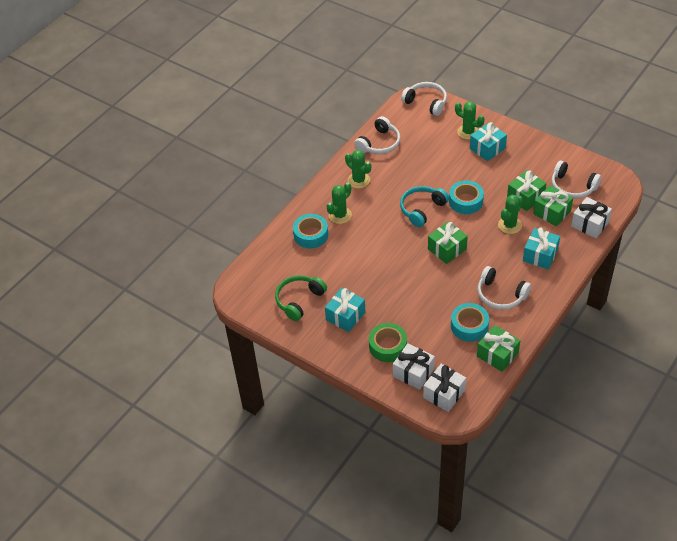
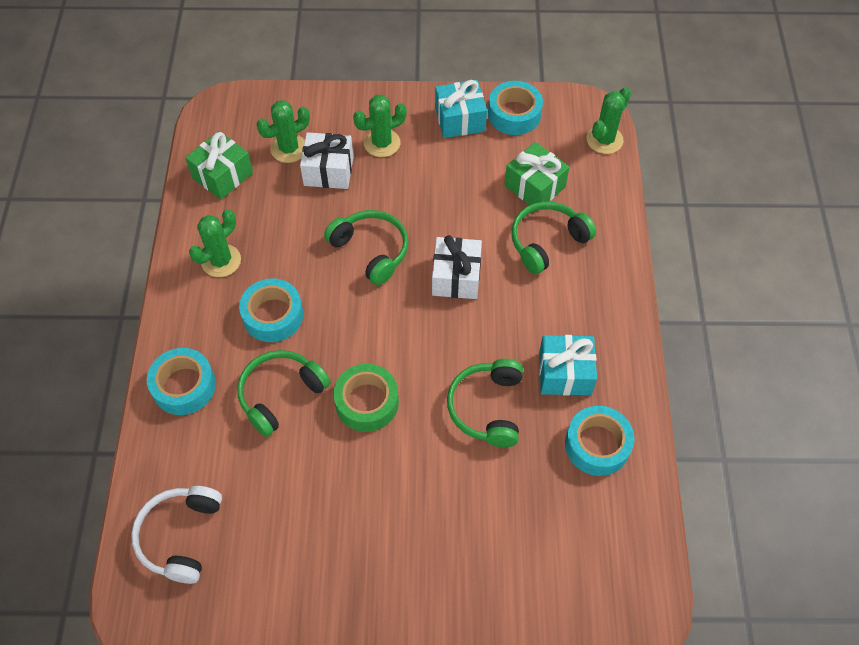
green gift: [428,221,468,264] [477,325,520,372] [507,170,547,211] [533,185,573,226] = 4 -> [185,131,253,200] [505,142,570,211] = 2
green headphones: [275,275,327,321] = 1 -> [237,350,330,437] [324,210,408,285] [447,359,523,447] [511,201,596,274] = 4
turquoise gift: [325,288,365,332] [470,122,507,161] [523,228,560,269] = 3 -> [435,80,487,138] [539,335,597,395] = 2
turquoise headphones: [400,186,449,227] = 1 -> none = 0
turquoise tape: [293,214,328,248] [449,180,484,214] [451,303,489,342] = 3 -> [147,348,216,415] [239,278,303,342] [488,81,543,135] [565,406,634,476] = 4
white gift: [393,343,435,390] [423,364,466,412] [571,197,612,238] = 3 -> [300,132,354,189] [432,235,482,299] = 2
white headphones: [354,116,400,154] [401,82,447,116] [477,266,531,310] [552,161,601,199] = 4 -> [131,486,222,584] = 1

